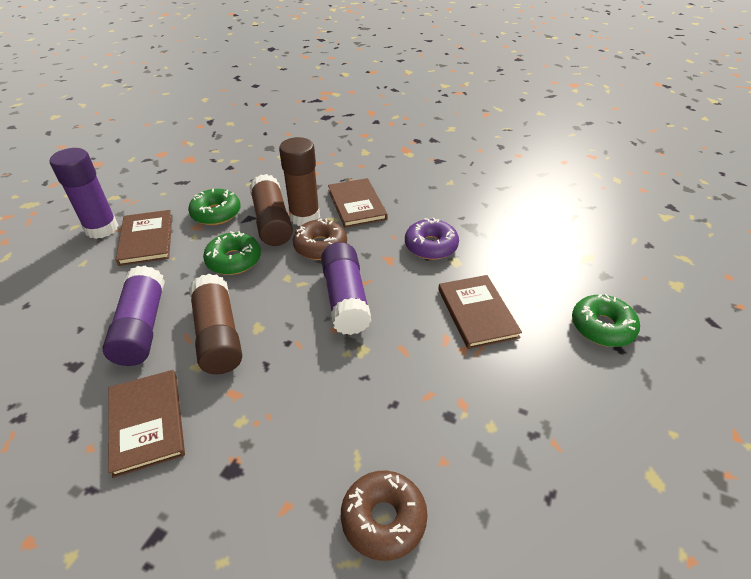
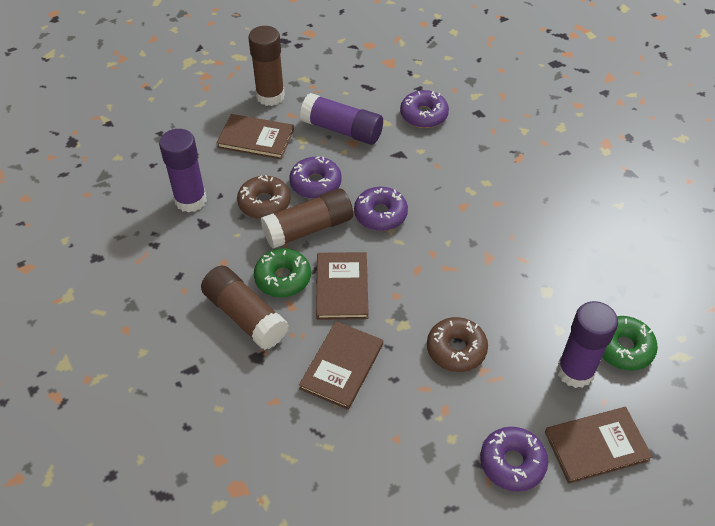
green donut: [188,189,241,225] [203,231,261,275] [572,294,640,347] = 3 -> [254,248,311,297] [602,316,658,371] = 2
purple donut: [405,218,459,260] = 1 -> [289,157,342,199] [354,187,408,231] [400,90,449,128] [480,427,548,492] = 4

